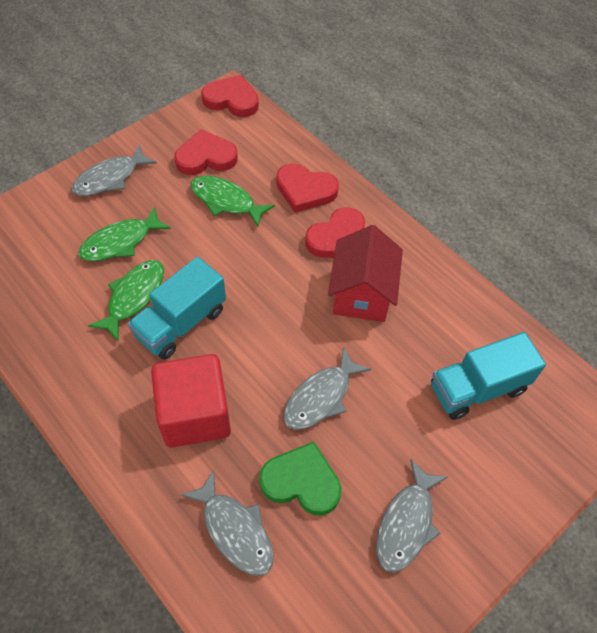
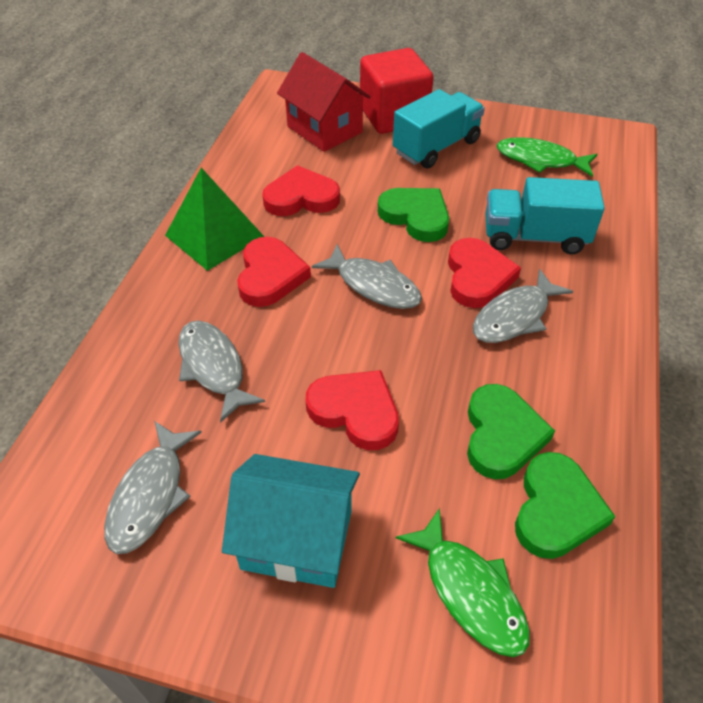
green fish: [78,207,171,261] [88,260,164,341] [190,176,275,227] = 3 -> [396,508,530,657] [497,137,597,177] = 2
green heart: [259,442,341,516] = 1 -> [378,188,449,242] [467,384,555,479] [515,452,616,559] = 3
green pyramid: none = 0 -> [165,168,264,271] = 1
turquoise house: none = 0 -> [222,454,360,588] = 1

